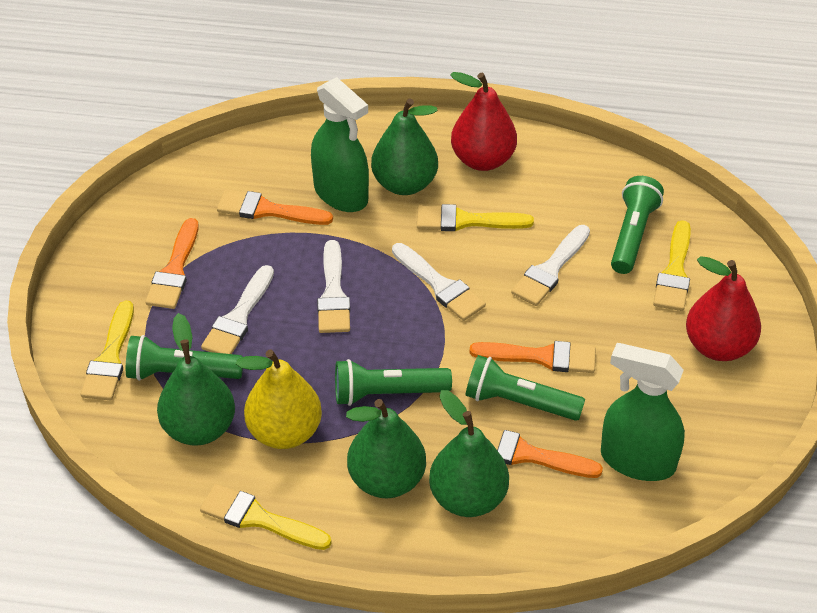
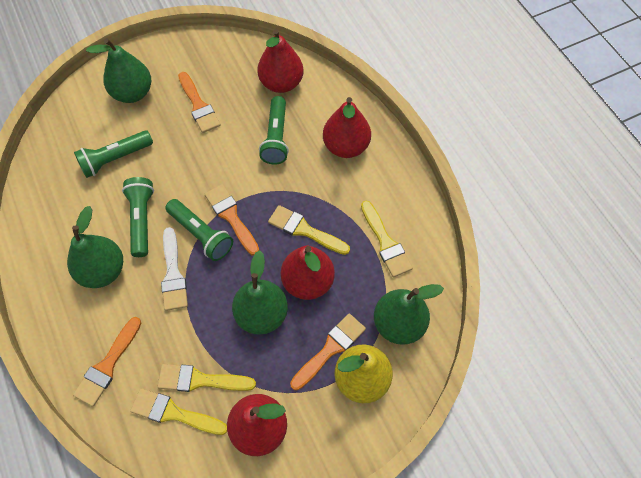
green spray bottle: [311,77,369,212] [601,343,685,481] = 2 -> none = 0
red pear: [450,72,517,171] [686,256,761,361] = 2 -> [227,394,287,456] [257,29,304,93] [281,246,335,300] [323,97,371,158] = 4
white brush: [201,265,274,354] [317,240,350,333] [392,243,486,321] [511,225,590,306] = 4 -> [161,227,188,311] = 1

